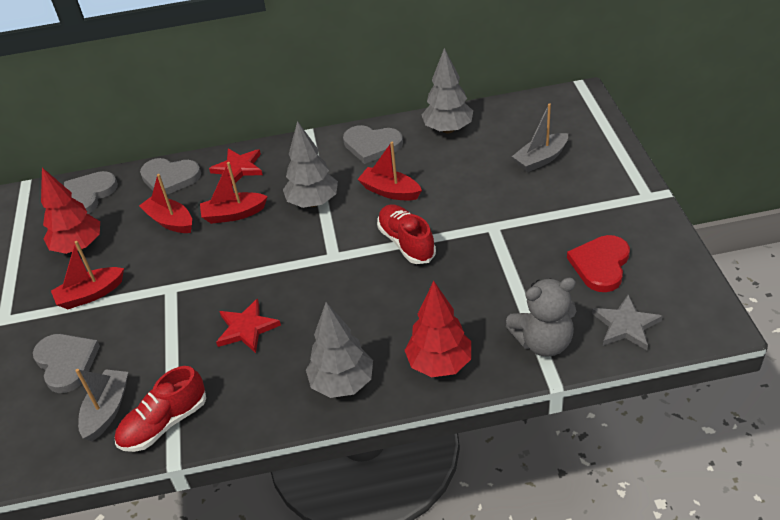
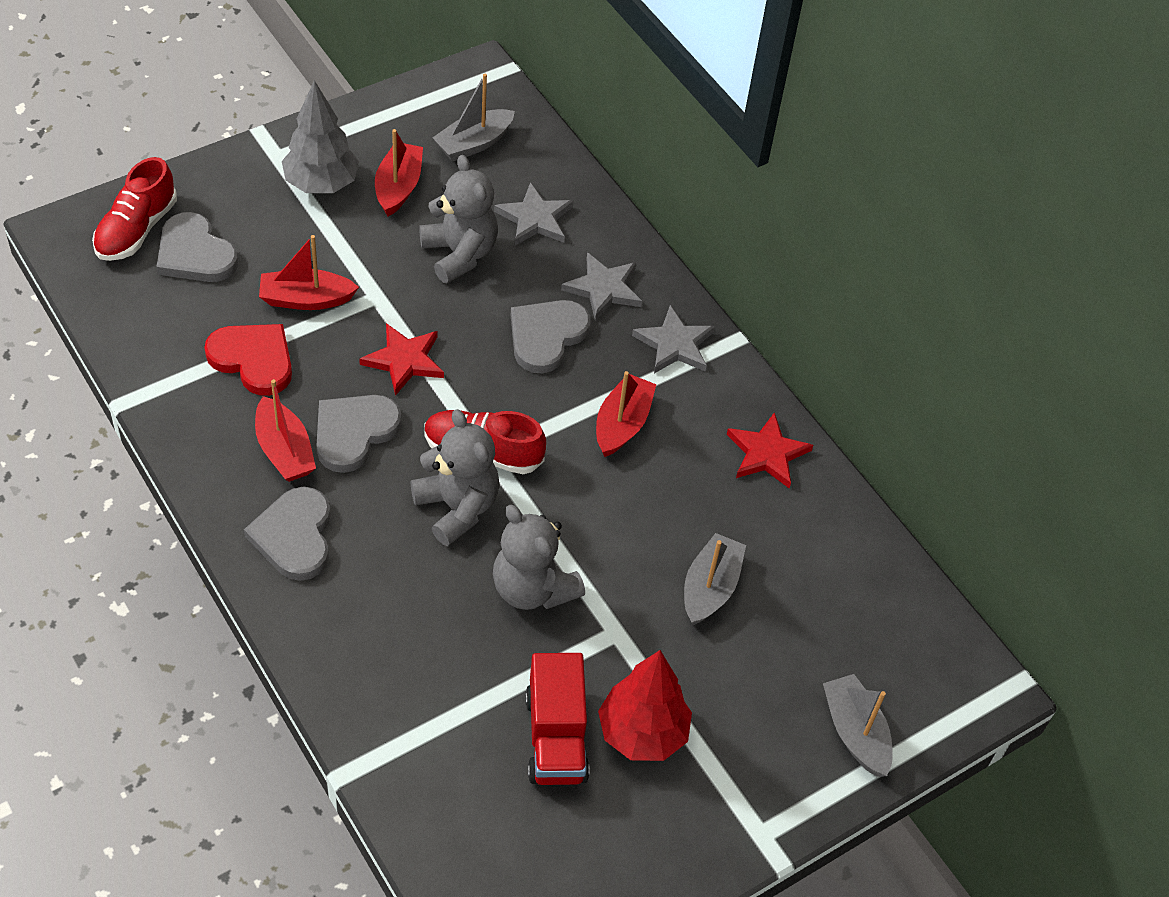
grey boat: [75,369,128,441] [512,103,568,172] = 2 -> [432,74,515,161] [684,533,746,625] [823,674,893,777] = 3
grey star: [592,294,663,350] = 1 -> [494,182,573,246] [561,252,642,321] [632,305,715,373] = 3
grey teddy bear: [506,278,576,357] = 1 -> [410,409,500,546] [419,155,498,283] [493,505,585,610] = 3
grey tree: [283,121,338,208] [306,302,373,398] [422,48,473,133] = 3 -> [282,80,359,193] = 1
red tree: [41,168,100,254] [405,281,471,377] = 2 -> [598,650,692,761] = 1
red truck: none = 0 -> [525,653,590,785] = 1

